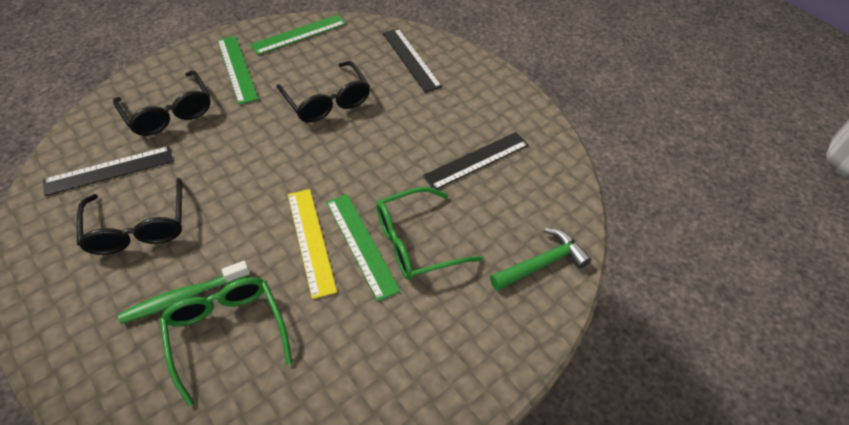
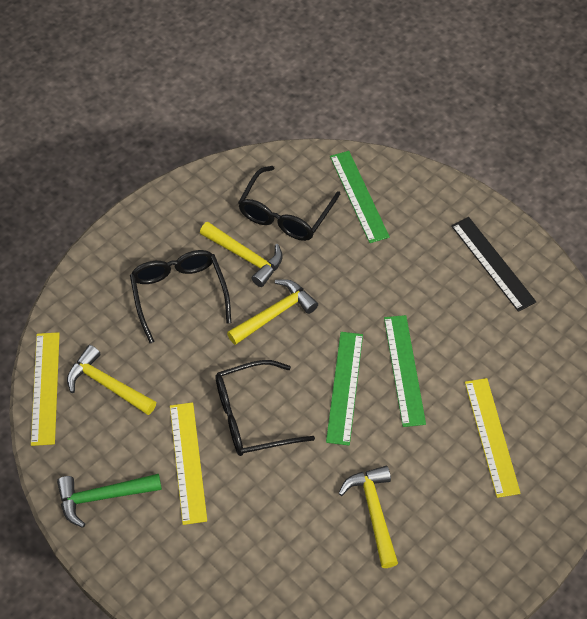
black ruler: [43,146,173,196] [383,28,442,93] [423,132,529,189] = 3 -> [451,217,536,312] = 1
green glasses: [160,277,292,406] [376,187,483,280] = 2 -> none = 0
green toothbrush: [118,261,250,324] = 1 -> none = 0
yellow hammer: none = 0 -> [67,345,156,415] [200,222,283,287] [227,279,318,345] [338,466,398,568] = 4
yellow ruler: [288,189,337,299] = 1 -> [31,332,60,446] [170,402,207,525] [465,378,521,498] = 3

